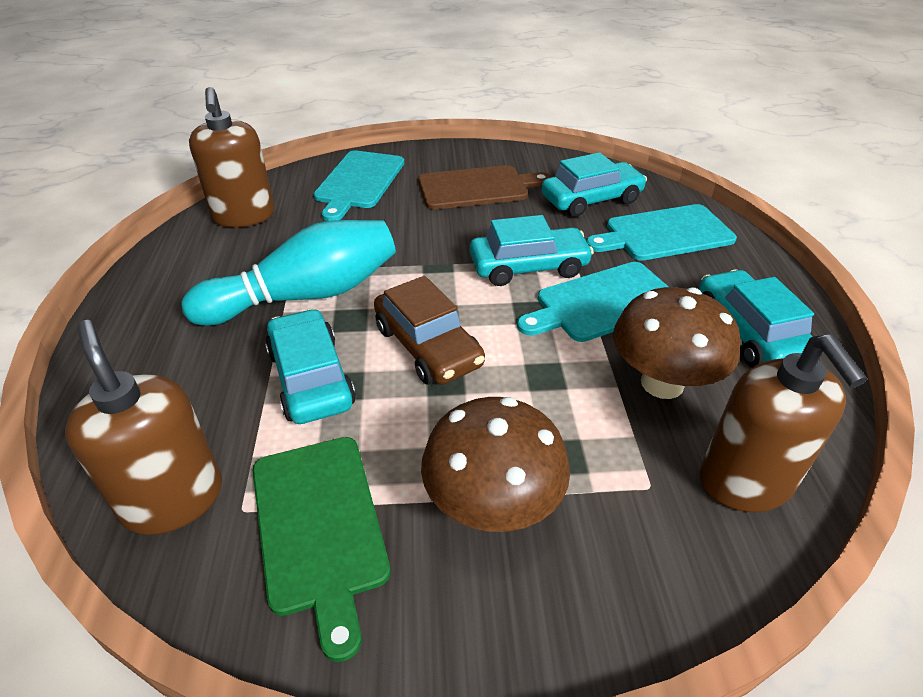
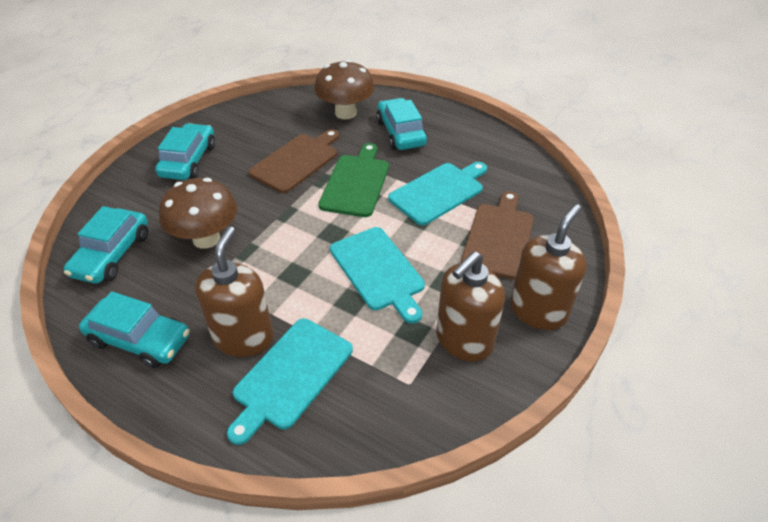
brown car: [374,276,485,385] = 1 -> none = 0
brown cutting board: [418,165,551,209] = 1 -> [249,129,339,193] [461,191,534,280] = 2
turquoise bowling pin: [181,220,396,326] = 1 -> none = 0

